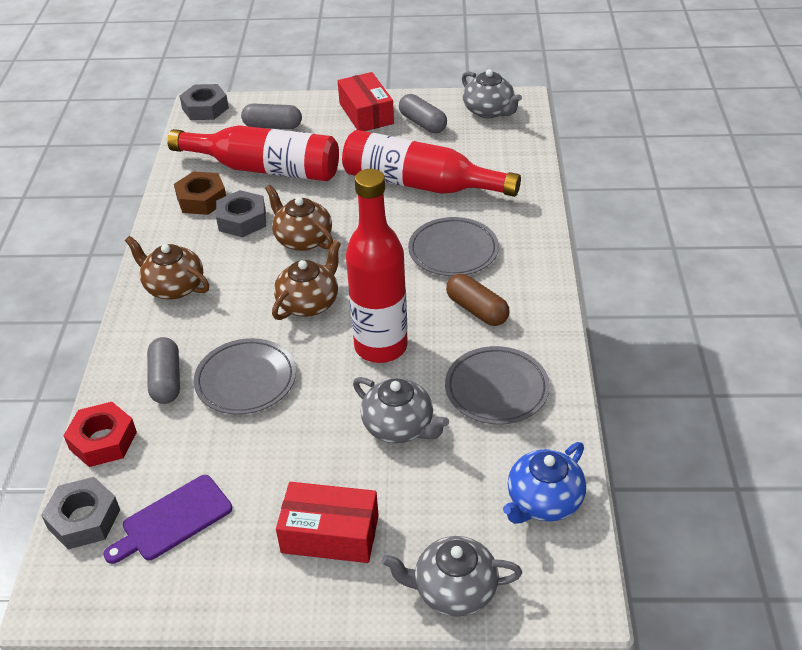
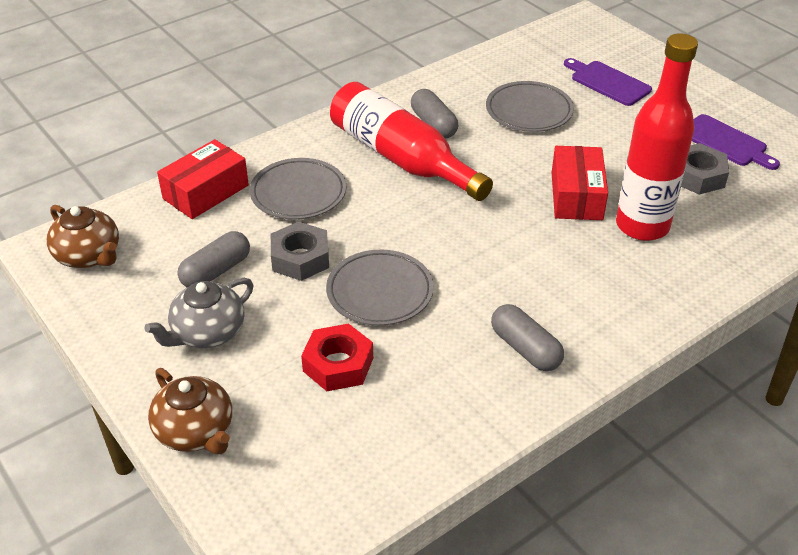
blue teapot: [503,442,586,524] = 1 -> none = 0
brown capsule: [446,274,510,326] = 1 -> none = 0
brown nut: [174,171,226,215] = 1 -> none = 0
brown teapot: [125,236,209,299] [265,185,333,251] [272,240,341,320] = 3 -> [47,205,119,268] [148,368,232,454] = 2
grey nut: [41,477,120,549] [179,84,229,120] [216,190,266,237] = 3 -> [271,221,329,281] [681,143,729,195] = 2
grey teapot: [353,377,449,443] [382,536,522,617] [462,69,522,118] = 3 -> [144,278,253,348] = 1
purple cutting board: [103,475,232,564] = 1 -> [564,58,652,106] [692,114,780,170] = 2
red bottle: [167,125,339,181] [342,130,521,197] [346,169,408,363] = 3 -> [330,82,493,201] [616,33,698,241] = 2

